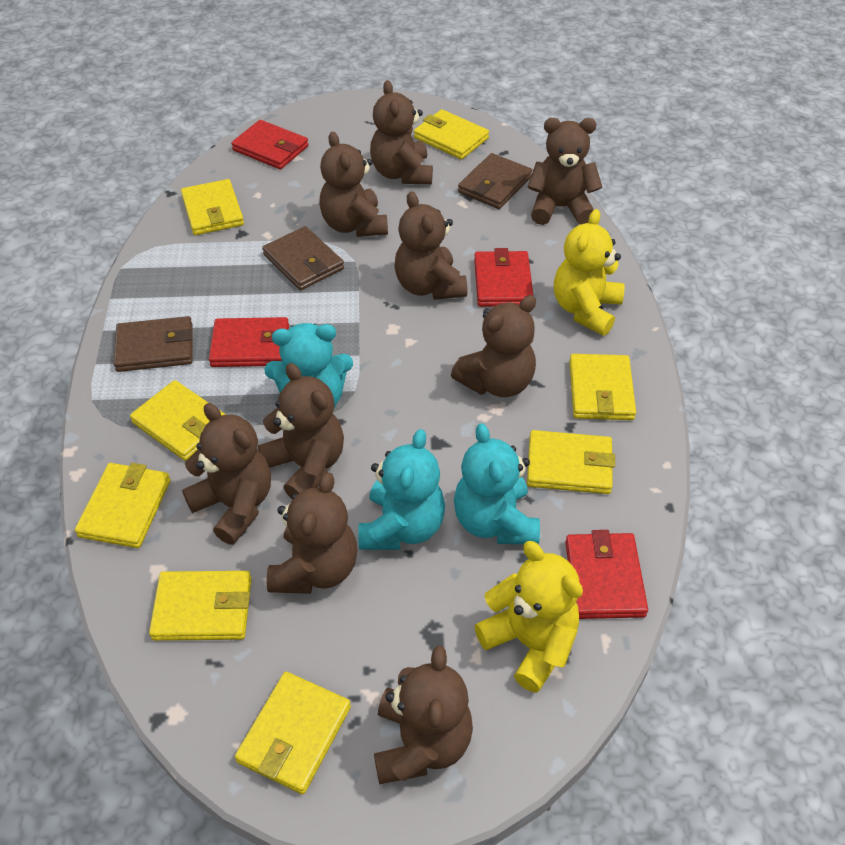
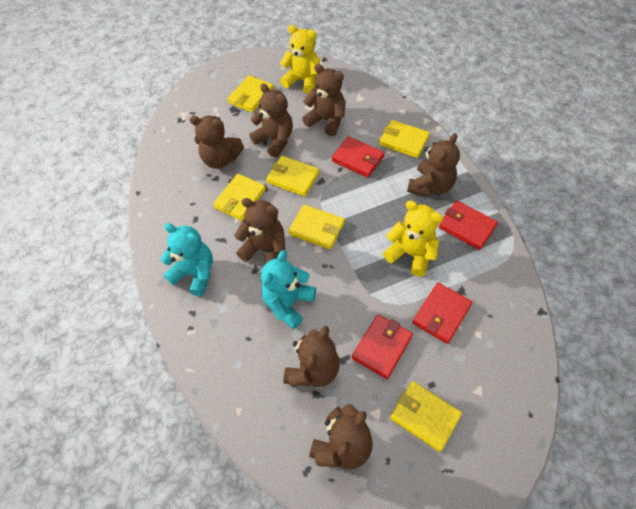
brown teddy bear: [182,403,271,545] [258,363,344,500] [267,472,357,594] [319,132,388,237] [370,80,433,184] [374,646,473,784] [395,191,467,300] [451,295,536,397] [528,118,602,225] = 9 -> [189,116,244,169] [234,198,285,264] [249,83,293,158] [283,326,340,387] [302,64,345,136] [309,404,373,469] [407,133,460,196] = 7
brown wallet: [114,316,193,372] [262,226,344,290] [458,153,532,209] = 3 -> none = 0
turquoise teddy bear: [264,323,353,408] [358,429,445,550] [454,423,540,544] = 3 -> [161,223,213,296] [261,250,316,329] = 2
yellow wallet: [75,463,171,548] [130,380,226,461] [149,571,252,641] [181,179,244,235] [235,672,351,794] [414,109,489,160] [527,430,615,494] [569,354,636,420] = 8 -> [213,174,266,221] [227,75,274,113] [266,156,320,197] [289,205,345,250] [379,120,430,158] [390,381,462,452] = 6

